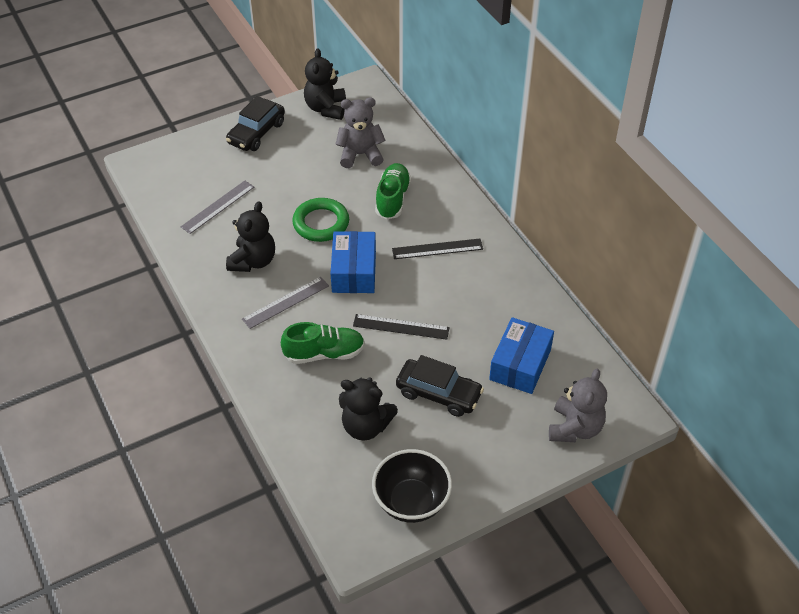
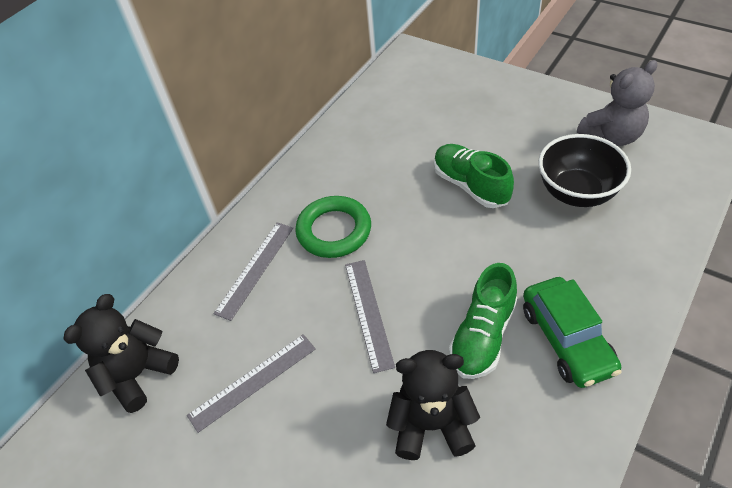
black car: [226,96,285,151] [396,355,484,417] = 2 -> none = 0
black ruler: [353,314,450,340] [392,238,483,259] = 2 -> none = 0
black teddy bear: [226,201,275,272] [304,48,346,120] [339,377,398,441] = 3 -> [63,294,179,413] [386,350,480,460] = 2
blue box: [331,231,376,293] [489,317,554,394] = 2 -> none = 0
green car: none = 0 -> [523,277,622,388] = 1
grey ruler: [181,181,254,234] [242,277,329,329] = 2 -> [187,334,316,433] [214,222,293,321] [345,260,395,373] = 3
grey teddy bear: [335,97,386,168] [549,369,607,442] = 2 -> [577,60,658,146] = 1

